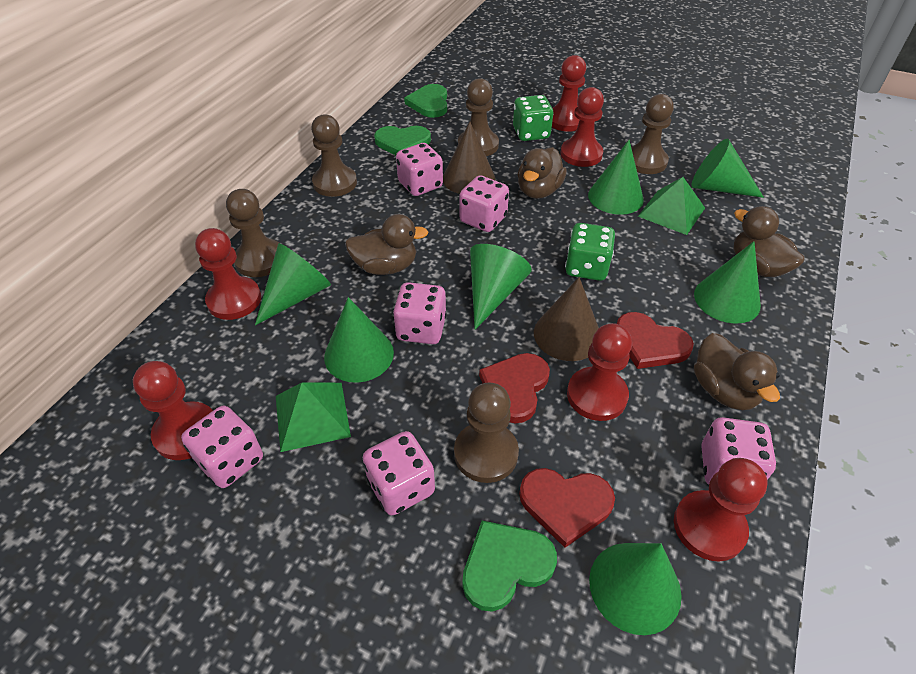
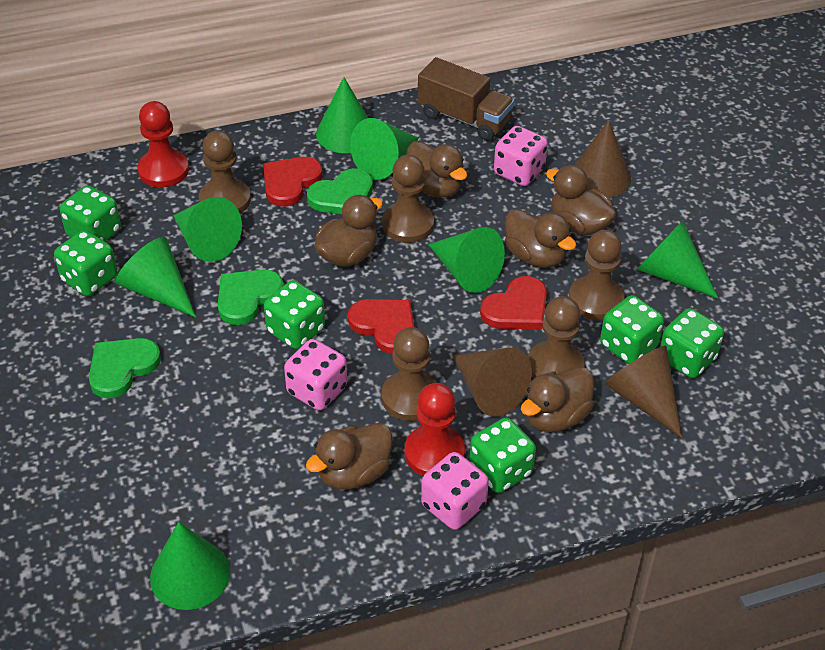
brown cone: [443,122,496,194] [534,277,599,361] = 2 -> [452,348,532,417] [574,120,631,198] [605,346,682,438] = 3
brown duck: [345,214,428,275] [518,147,567,199] [694,333,780,410] [733,206,805,277] = 4 -> [306,423,393,490] [314,195,383,267] [406,141,467,198] [505,209,576,268] [521,366,594,432] [546,165,616,235] = 6
brown truck: none = 0 -> [418,57,515,141] = 1
green dice: [513,95,554,141] [565,223,615,281] = 2 -> [54,230,117,296] [60,185,121,241] [264,280,325,349] [470,418,536,493] [600,295,664,364] [660,308,724,378] = 6
green pyramid: [276,382,351,452] [638,177,705,235] = 2 -> none = 0
pink dice: [181,406,263,488] [363,431,435,515] [393,282,447,344] [396,143,443,196] [459,175,509,232] [702,417,776,485] = 6 -> [284,339,347,410] [421,452,489,530] [494,126,548,186] = 3
red pawn: [133,361,213,460] [195,228,261,320] [552,55,586,132] [561,87,604,167] [567,323,632,421] [674,458,767,562] = 6 -> [137,101,189,187] [405,383,465,476] = 2

